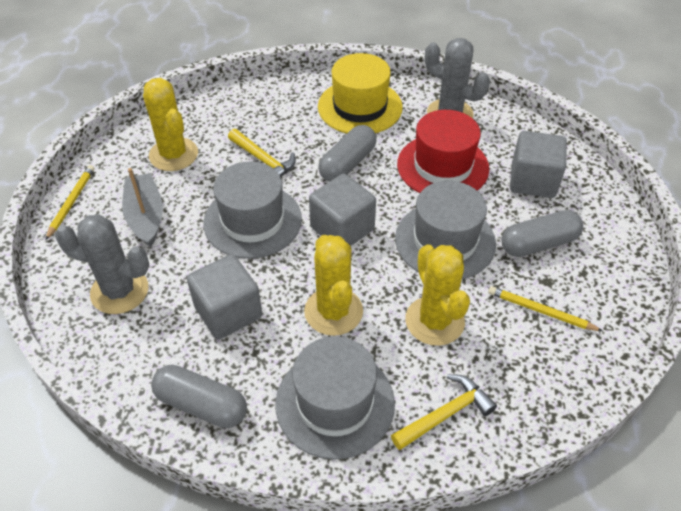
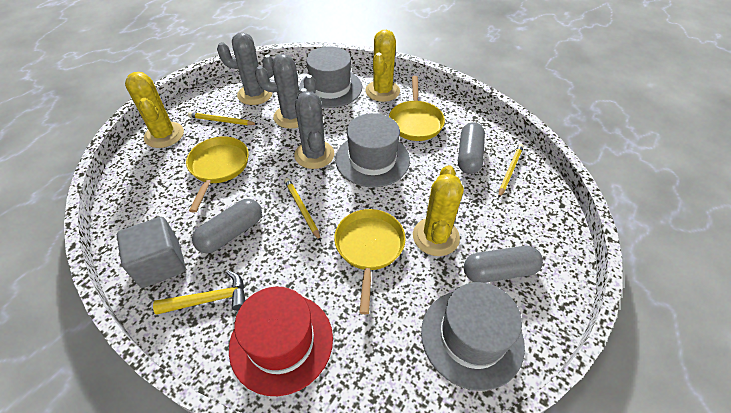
grey boat: [122,168,163,247] = 1 -> none = 0
grey cactus: [55,214,149,314] [425,38,490,118] = 2 -> [217,32,273,105] [255,54,316,129] [294,88,335,169] = 3
grey cube: [187,254,262,340] [309,174,376,246] [510,131,567,198] = 3 -> [117,217,186,288] = 1
yellow hammer: [228,129,296,177] [391,374,497,450] = 2 -> [153,270,245,314] = 1
yellow hat: [318,53,403,133] = 1 -> none = 0
yellow pan: none = 0 -> [186,136,249,213] [334,209,406,314] [389,76,445,141] = 3
yellow pencil: [45,165,95,240] [488,286,603,331] = 2 -> [188,112,257,125] [284,178,321,241] [498,144,524,198] = 3

